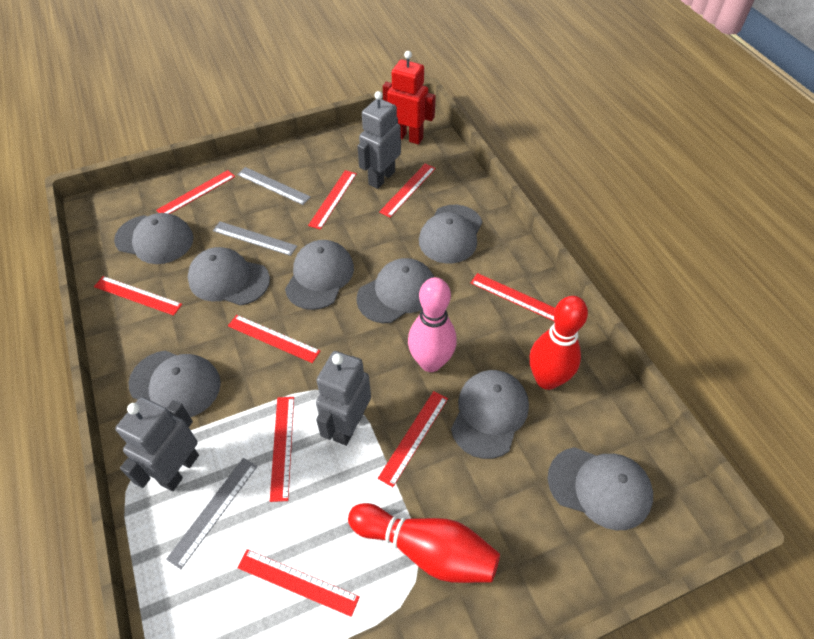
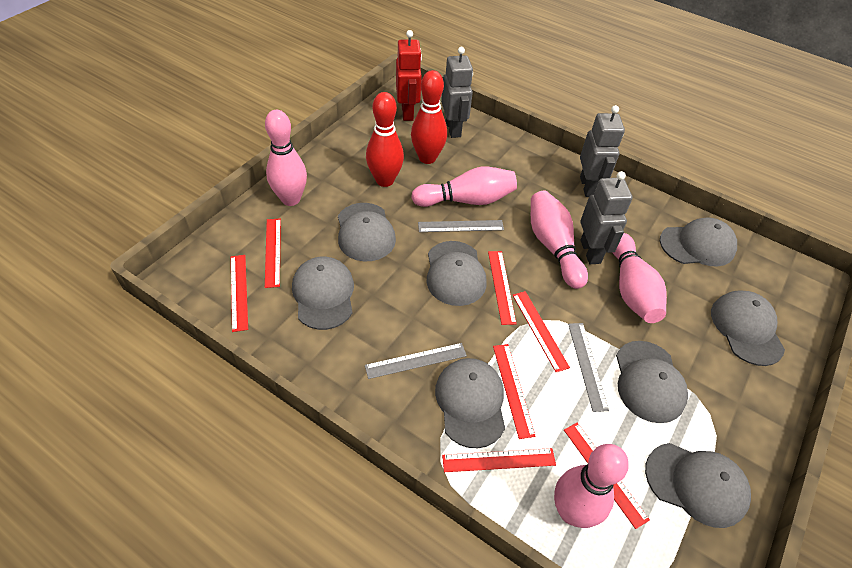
pink bowling pin: [408,277,457,372] = 1 -> [265,110,307,206] [411,167,517,207] [531,190,588,289] [554,444,629,528] [612,233,667,323] = 5
red ruler: [94,276,182,316] [156,170,235,214] [228,315,320,363] [237,549,360,617] [270,397,294,502] [308,170,357,230] [378,391,448,487] [379,164,436,217] [471,273,555,321] = 9 -> [231,255,248,332] [265,219,281,288] [442,448,556,472] [488,251,517,325] [493,344,536,439] [512,291,570,372] [564,423,650,529] = 7

